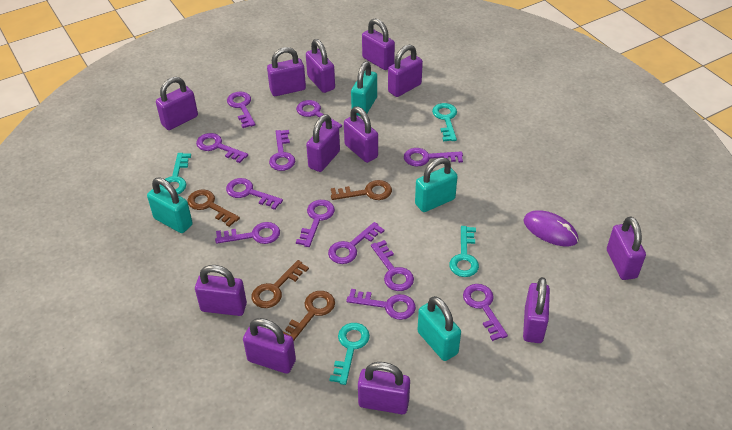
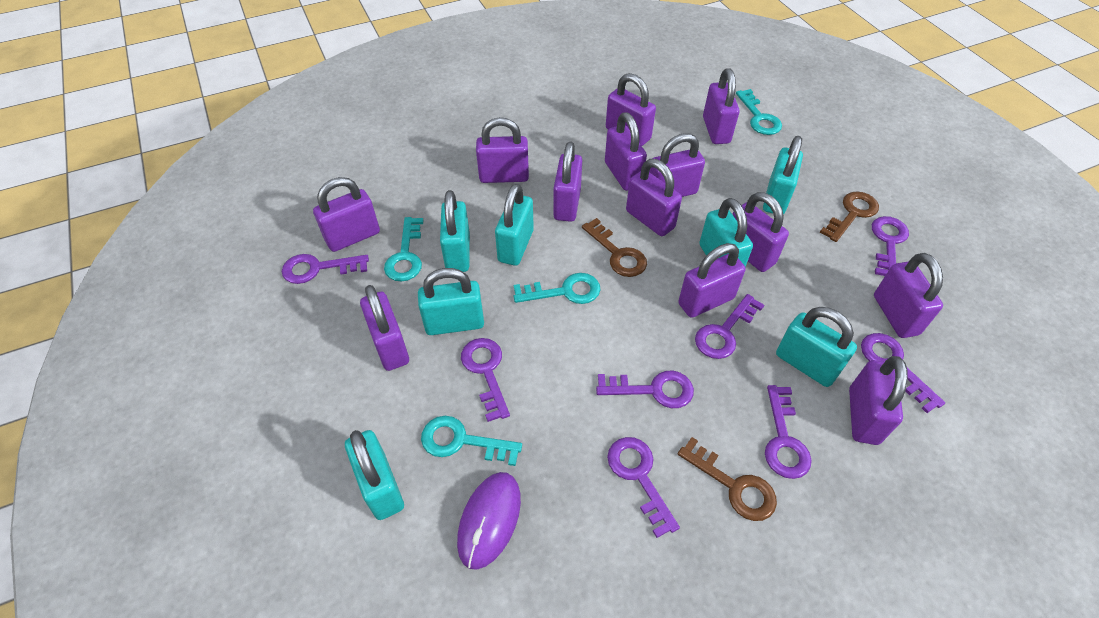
brown key: [187,189,240,227] [252,260,309,308] [283,291,335,341] [331,180,392,200] = 4 -> [582,218,647,277] [678,437,777,521] [820,191,879,242] = 3
purple key: [196,133,248,163] [215,222,280,244] [226,178,283,210] [227,92,256,128] [269,130,295,171] [296,100,342,129] [296,200,335,247] [328,222,384,264] [346,289,416,320] [371,240,414,291] [404,148,463,167] [463,284,508,341] = 12 -> [282,254,369,284] [461,338,510,422] [596,371,694,408] [607,437,680,538] [695,294,764,359] [765,385,812,479] [861,333,945,413] [872,216,909,276] = 8
purple padlock: [156,77,198,130] [195,265,247,316] [243,318,296,374] [267,47,306,96] [306,39,335,93] [306,114,340,172] [344,106,378,163] [358,362,410,414] [362,19,395,70] [388,45,423,97] [523,277,550,343] [607,217,646,280] = 12 -> [313,177,380,252] [360,285,409,371] [476,117,529,183] [553,141,582,222] [605,112,647,191] [606,73,656,146] [626,159,682,236] [649,133,705,197] [678,243,746,318] [703,68,739,144] [732,192,789,272] [849,356,908,445] [874,253,943,338] = 13
turquoise padlock: [147,178,193,233] [351,61,377,116] [415,157,458,212] [418,296,461,361] = 4 -> [345,430,404,520] [418,268,484,335] [440,190,470,272] [495,183,534,266] [699,198,753,267] [763,136,803,214] [776,307,857,387] = 7

